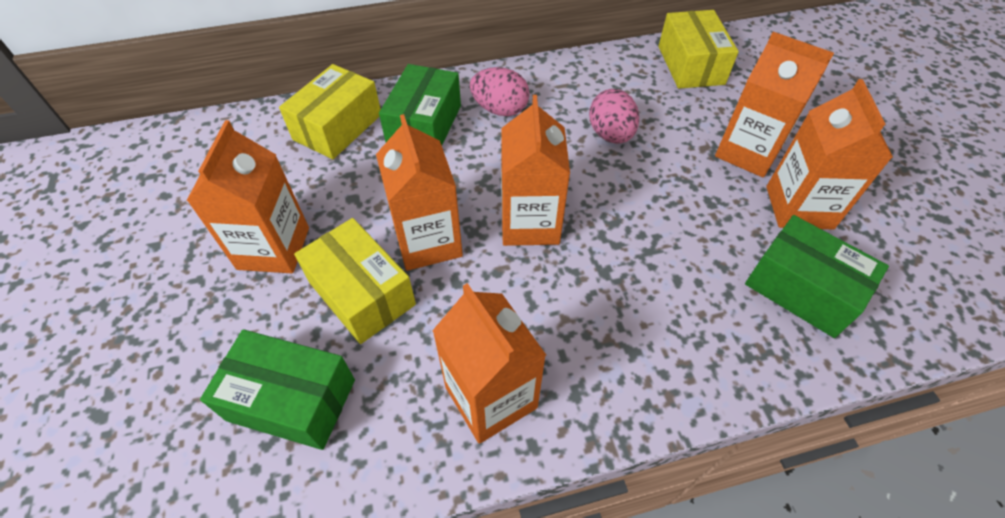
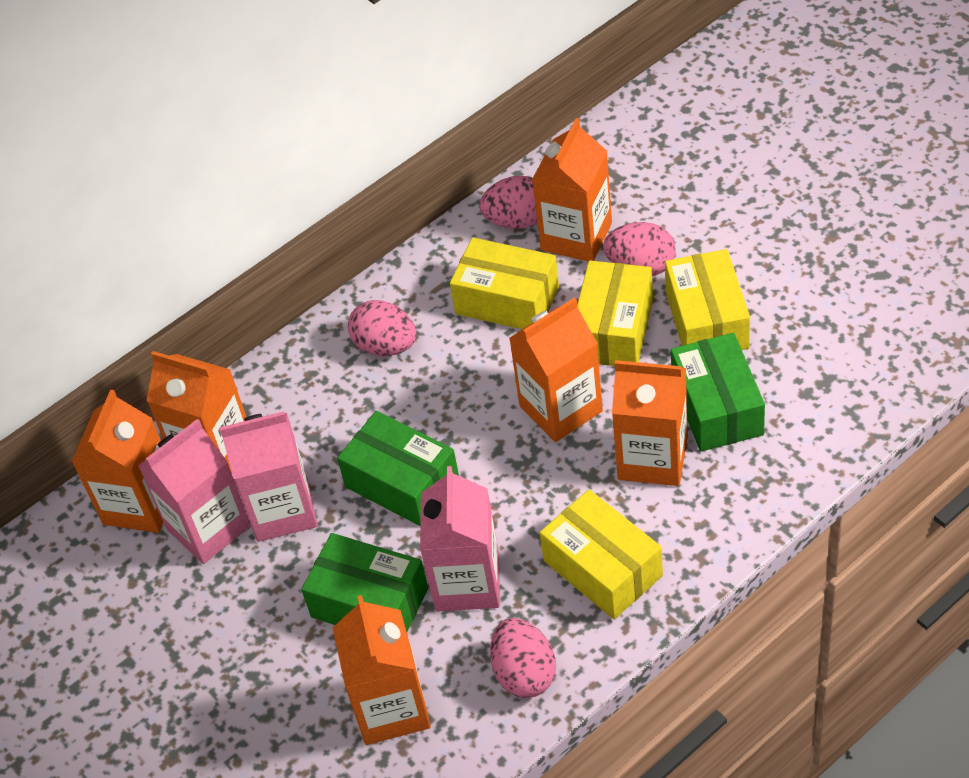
pink carton: none = 0 -> [138,419,251,564] [219,411,318,542] [420,466,500,612] = 3
pink egg: [470,67,529,116] [589,89,639,144] = 2 -> [348,300,416,356] [480,176,537,229] [490,618,556,698] [603,222,676,276] = 4
yellow box: [279,64,381,159] [294,218,416,344] [658,10,739,89] = 3 -> [450,237,559,329] [540,490,663,620] [577,261,653,366] [665,249,750,350] = 4

